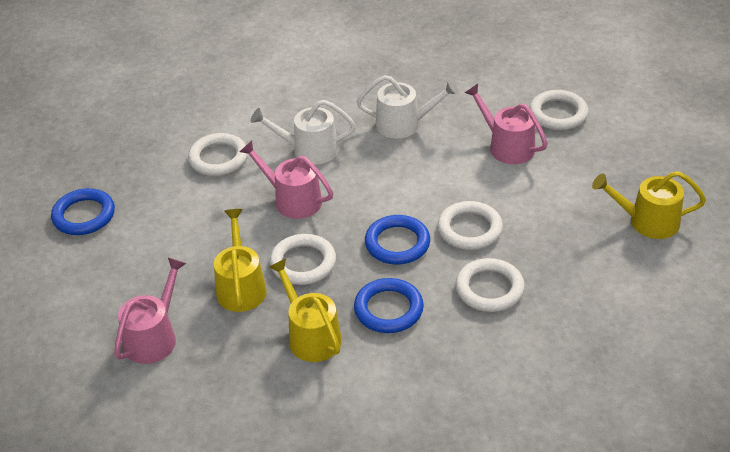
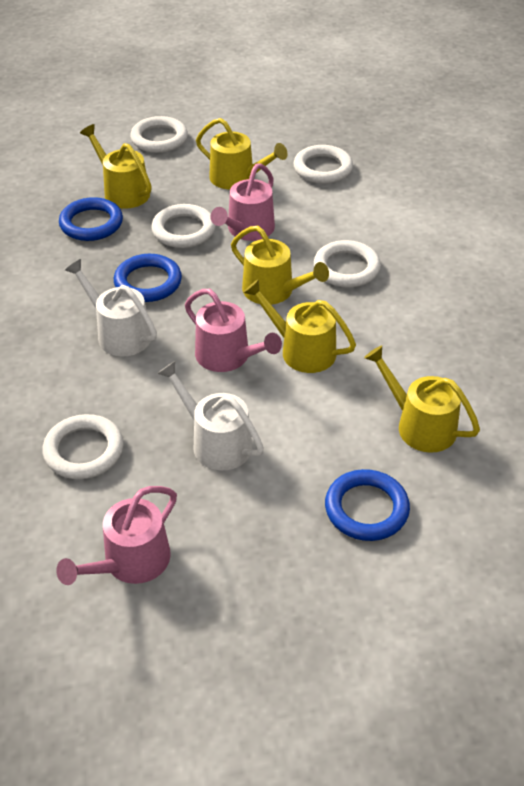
yellow watering can: [214,209,267,312] [269,259,342,362] [592,171,706,239] = 3 -> [80,124,152,209] [196,118,288,190] [231,226,329,305] [243,279,356,373] [364,345,480,453] = 5

